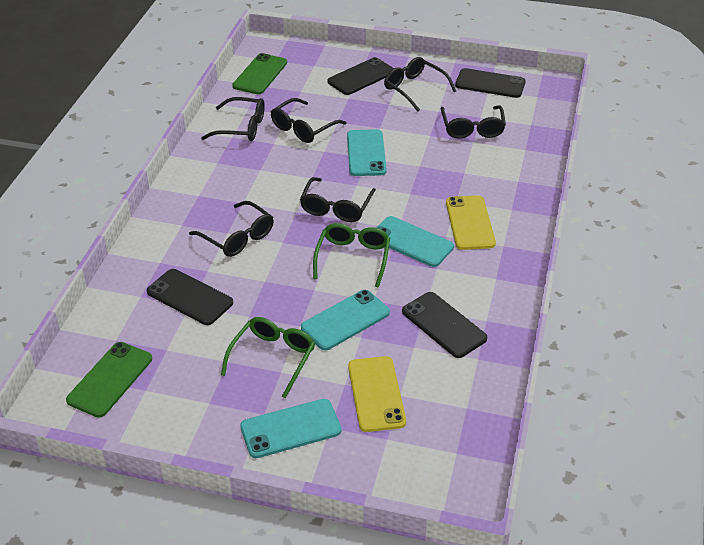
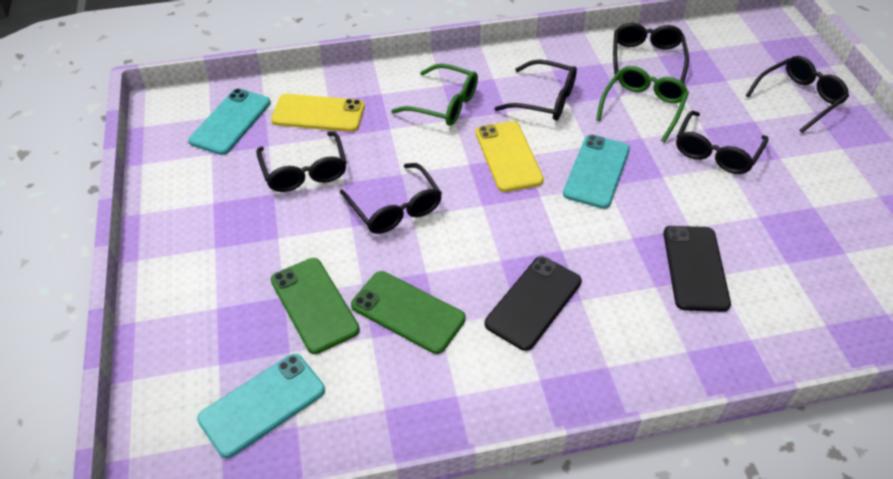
black phone: [147,269,233,325] [327,57,394,95] [402,292,487,358] [455,68,526,98] = 4 -> [485,256,582,351] [663,226,731,312] = 2
turquoise phone: [240,399,342,458] [301,290,390,350] [347,129,387,176] [376,216,454,267] = 4 -> [189,89,271,155] [197,354,325,458] [563,135,630,209] = 3

